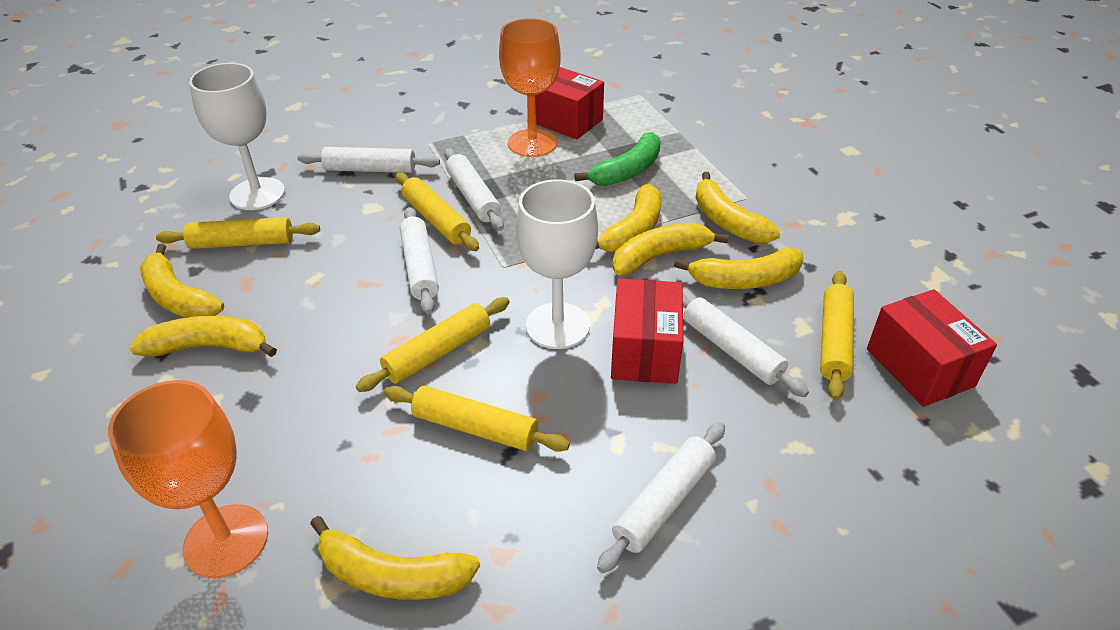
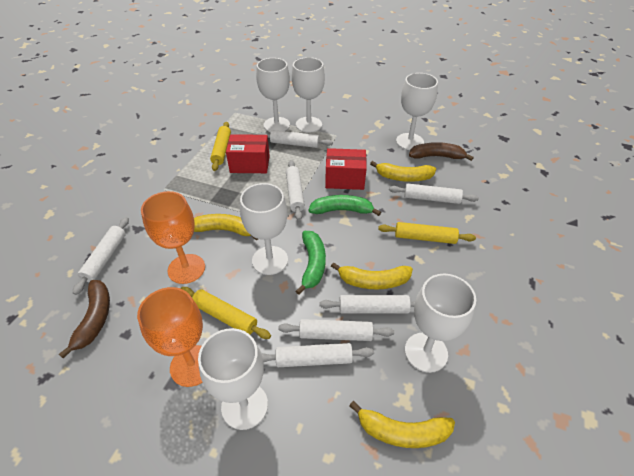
brown banana: none = 0 -> [59,280,110,358] [409,142,474,161] = 2
green banana: [574,132,661,186] = 1 -> [296,231,326,295] [309,195,381,216] = 2
red box: [535,67,604,139] [611,279,683,384] [867,289,997,407] = 3 -> [226,134,270,173] [325,148,367,190] = 2
white goblet: [189,63,285,210] [516,179,598,349] = 2 -> [198,328,268,430] [240,183,288,275] [256,58,290,132] [292,57,325,133] [396,73,438,150] [405,274,476,373] = 6
white rolling pin: [297,147,440,173] [400,207,439,314] [444,148,504,231] [597,422,725,573] [683,293,809,397] = 5 -> [73,217,129,295] [257,130,333,148] [261,343,374,367] [278,319,394,341] [286,160,305,220] [319,295,415,313] [389,183,479,204] = 7
yellow banana: [130,316,277,357] [140,244,224,318] [310,516,480,600] [595,184,661,252] [612,223,729,275] [674,248,804,289] [696,172,781,243] = 7 -> [194,214,258,241] [331,262,413,289] [349,401,455,448] [370,161,436,182] = 4
yellow rolling pin: [156,217,320,249] [356,297,510,392] [384,386,570,452] [396,173,479,251] [820,271,854,400] = 5 -> [181,287,271,339] [210,122,231,171] [378,222,476,244] = 3

